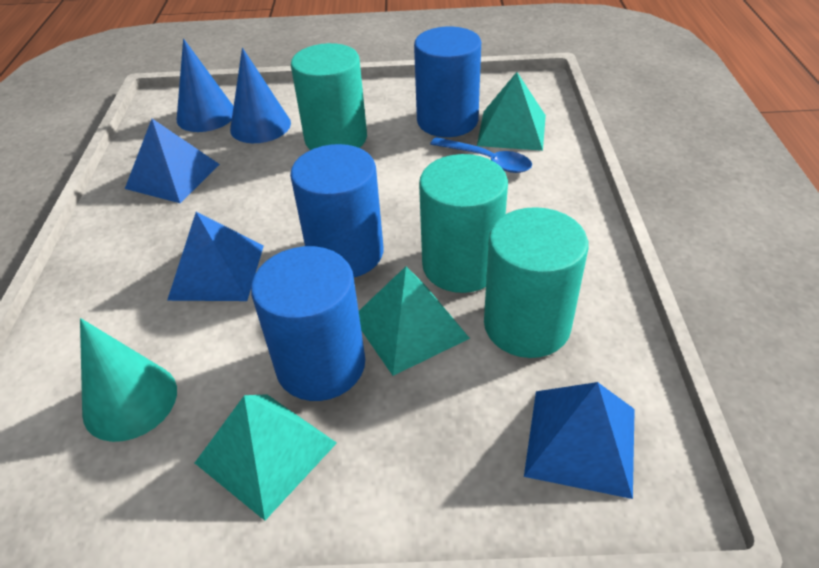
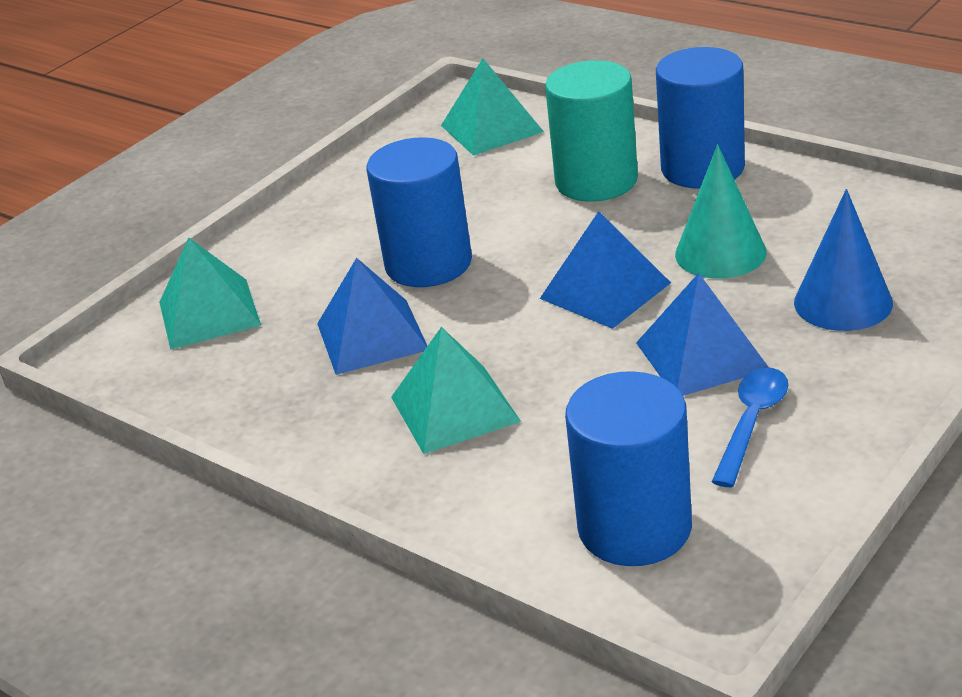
blue cone: [177,39,234,132] [230,48,291,143] = 2 -> [794,189,893,331] = 1
turquoise cylinder: [291,43,367,150] [419,154,508,293] [484,207,589,358] = 3 -> [545,60,638,201] = 1

